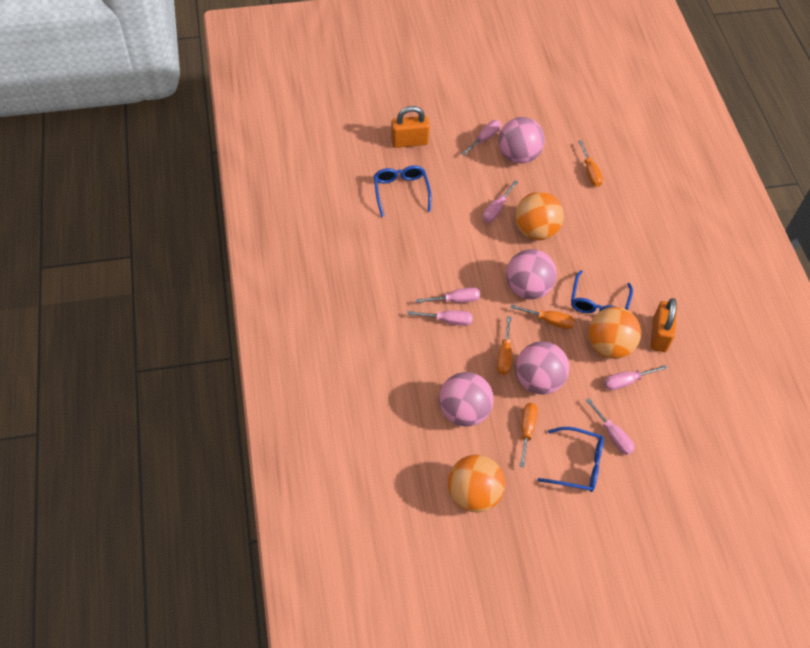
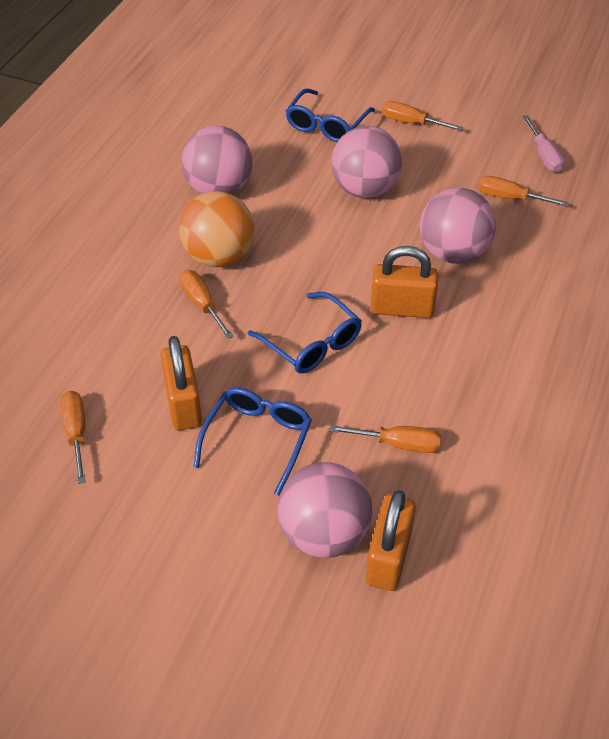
orange ball: [448,455,505,513] [515,192,564,240] [588,307,641,359] = 3 -> [179,191,254,267] = 1
orange padlock: [391,106,430,148] [650,298,677,352] = 2 -> [160,336,202,430] [366,490,416,591] [371,246,438,318] = 3
orange screwdriver: [497,316,512,375] [510,304,575,329] [519,403,538,467] [578,140,603,187] = 4 -> [60,391,86,484] [180,270,234,339] [329,425,441,453] [382,101,463,131] [478,176,569,207] = 5
pink screwdriver: [407,310,473,326] [416,287,480,303] [461,120,501,155] [483,180,518,222] [586,398,635,455] [604,365,667,390] = 6 -> [523,115,565,172] = 1

